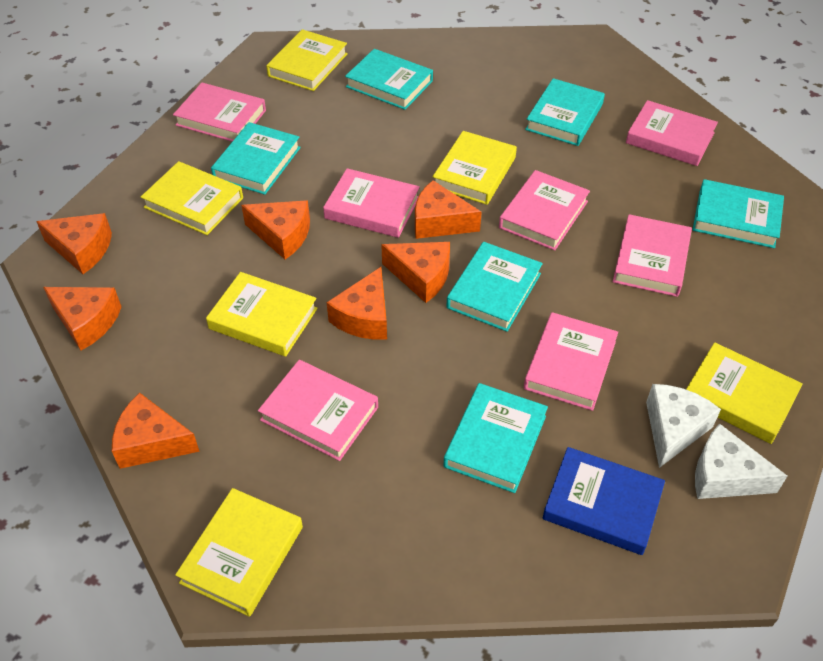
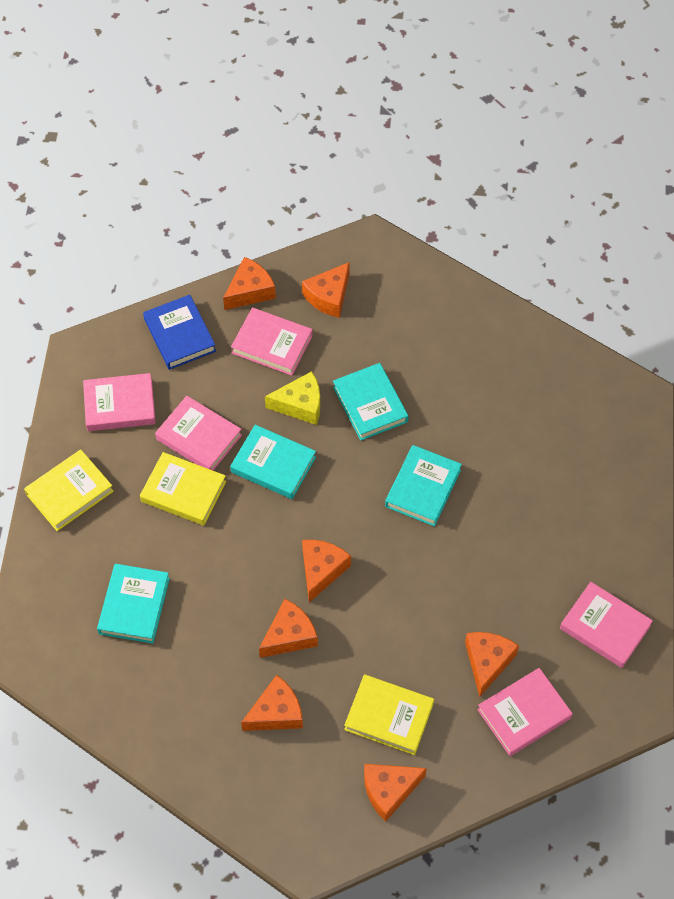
pink book: [173,83,266,142] [258,360,378,461] [323,168,420,238] [499,170,590,251] [524,312,618,411] [613,214,692,297] [626,100,718,166] = 7 -> [83,373,156,431] [155,396,242,470] [231,307,313,376] [477,668,573,756] [560,582,653,668] = 5
turquoise book: [211,122,301,195] [345,49,433,110] [443,383,548,493] [446,242,543,332] [525,78,605,146] [692,179,784,248] = 6 -> [97,564,170,644] [230,425,316,499] [333,363,408,441] [385,445,462,527] = 4
white cheese: [646,384,721,468] [695,423,787,499] = 2 -> none = 0
yellow book: [141,161,243,235] [175,488,303,617] [206,272,318,357] [266,29,348,91] [433,131,517,205] [686,342,803,444] = 6 -> [24,450,114,531] [140,452,226,525] [344,675,434,755] = 3
yellow cheese: none = 0 -> [265,371,320,425] = 1

